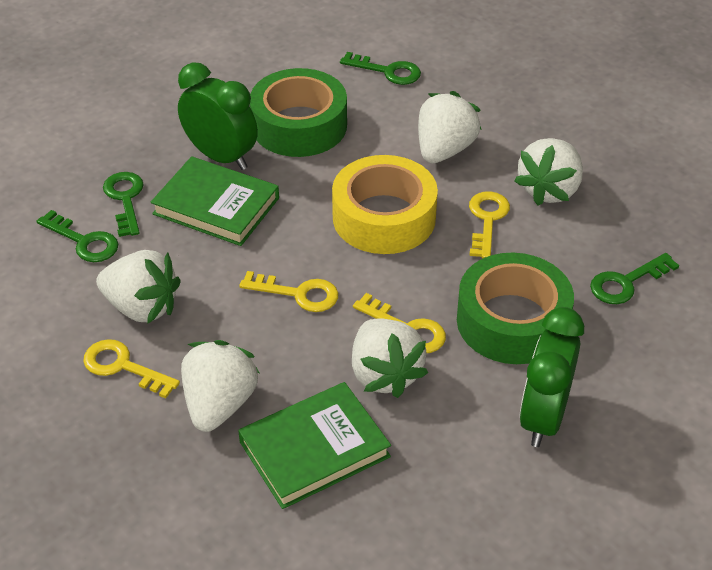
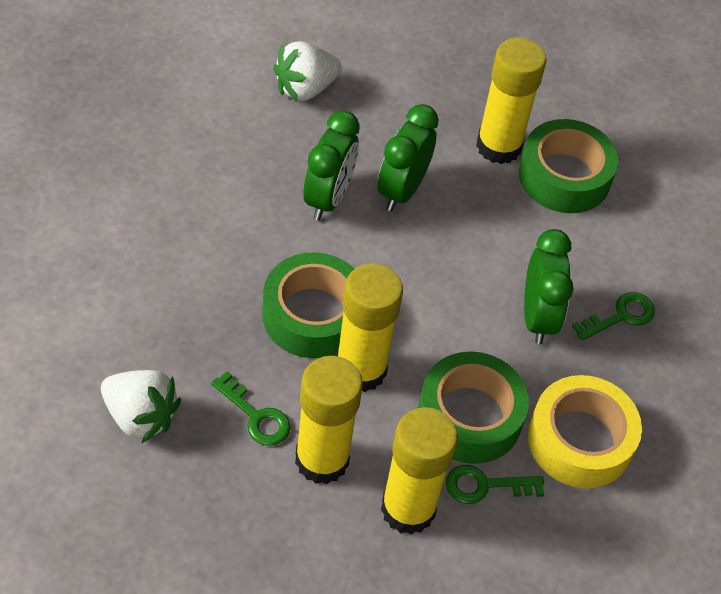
green book: [151,156,279,246] [238,382,391,509] = 2 -> none = 0
green clock: [178,62,258,170] [520,307,584,447] = 2 -> [303,110,360,220] [378,104,439,211] [524,229,573,344] = 3
green key: [36,210,118,262] [103,172,144,237] [340,52,421,85] [590,253,679,304] = 4 -> [211,371,291,446] [446,465,544,504] [572,292,655,341] = 3
green tape: [250,68,347,157] [457,253,574,364] = 2 -> [262,252,354,358] [418,351,529,464] [519,119,618,213] = 3
white strawberry: [96,250,181,324] [181,340,259,432] [352,318,428,398] [418,91,481,163] [514,138,583,206] = 5 -> [101,370,181,444] [273,41,342,102] = 2
yellow glue stick: none = 0 -> [295,356,363,484] [337,263,403,392] [381,407,458,535] [476,37,547,164] = 4
yellow key: [83,339,180,398] [239,271,338,312] [353,293,446,353] [469,191,510,258] = 4 -> none = 0

